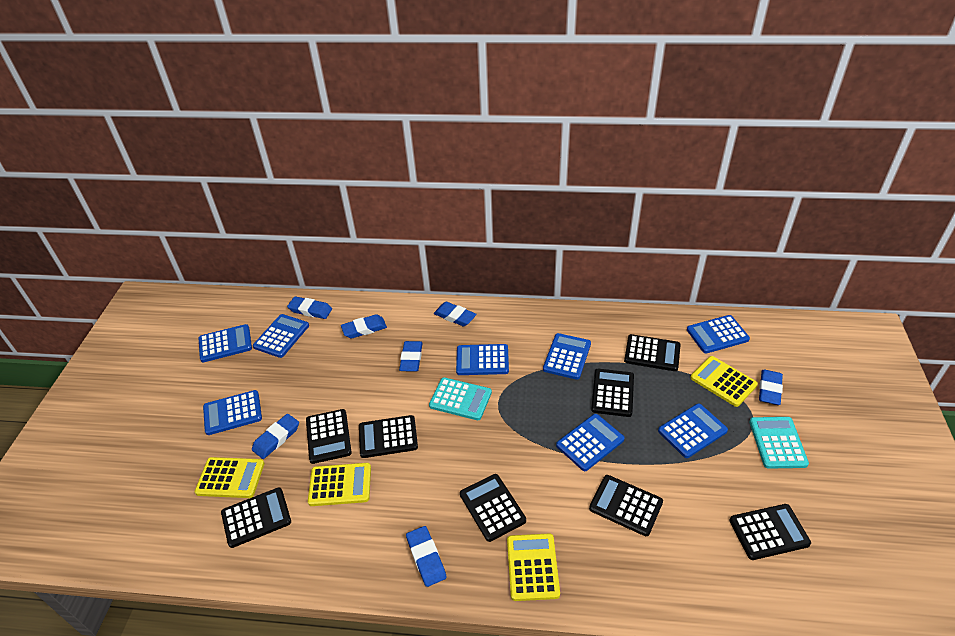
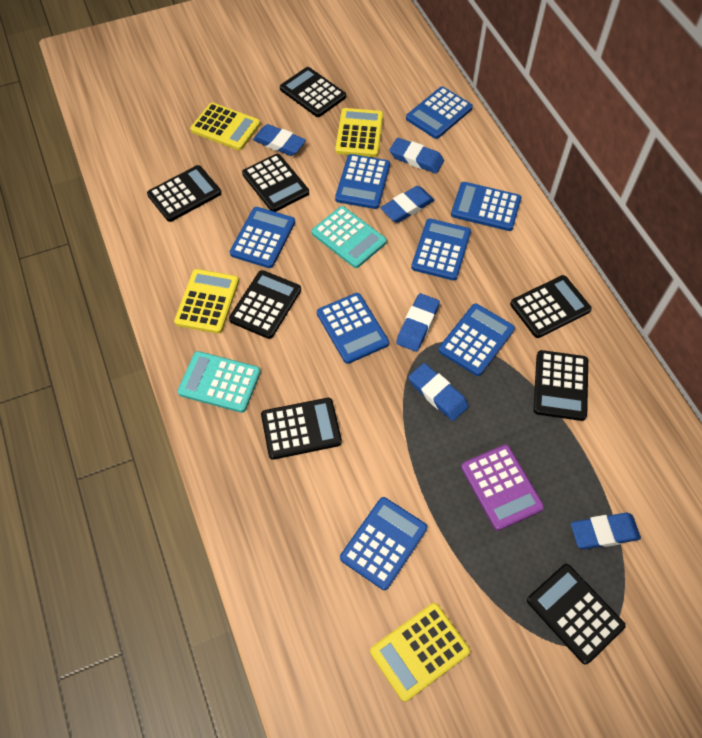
blue eraser: [252,414,299,459] [287,296,332,319] [341,314,387,339] [399,341,423,372] [406,526,447,587] [434,302,477,327] [759,369,783,405] = 7 -> [253,124,306,156] [381,186,435,223] [389,138,444,174] [396,293,440,352] [409,363,469,421] [571,513,641,549] = 6
purple calculator: none = 0 -> [461,445,544,531] = 1

